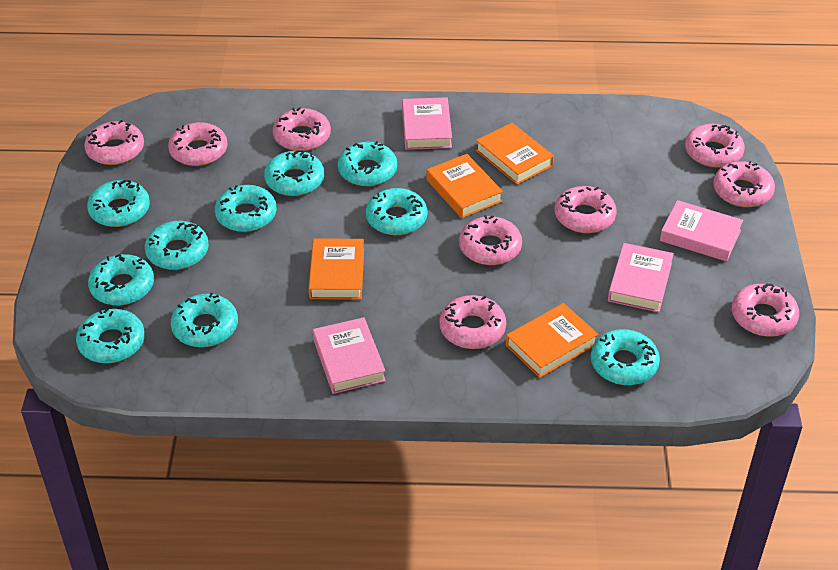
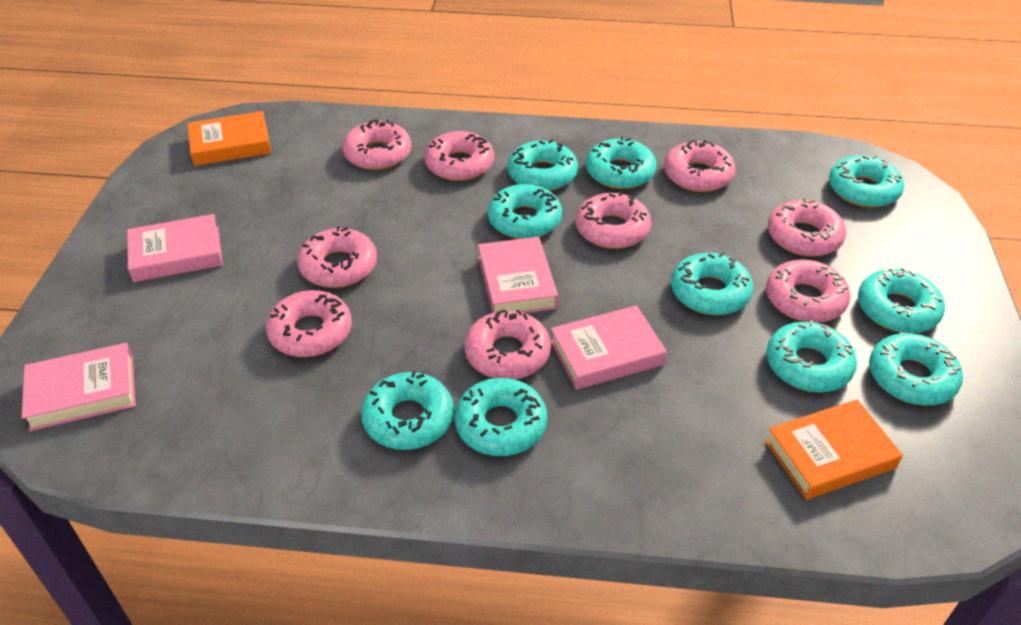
orange book: [308,238,364,300] [427,154,503,218] [476,123,554,185] [506,303,598,378] = 4 -> [187,111,272,166] [765,399,903,500] = 2

